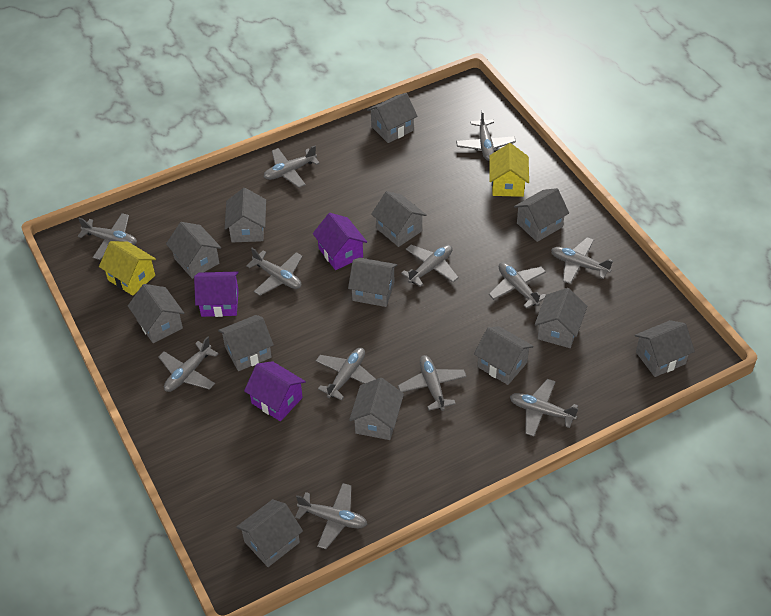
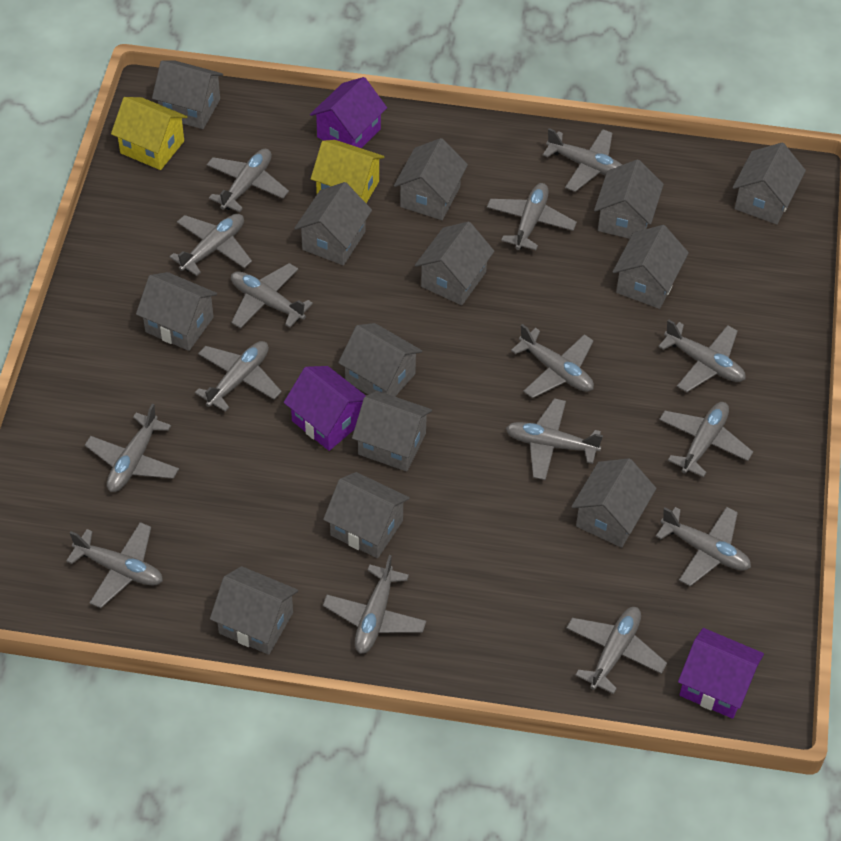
grey plane: [78,213,137,260] [158,336,219,392] [246,248,302,295] [264,146,320,188] [295,483,367,549] [316,348,376,400] [398,355,467,411] [401,245,459,287] [456,110,516,161] [489,262,546,309] [510,379,579,436] [551,237,613,284] = 12 -> [66,522,163,608] [85,404,179,492] [170,214,252,276] [195,341,282,412] [207,149,289,212] [231,263,313,329] [323,555,426,654] [487,183,577,250] [506,398,603,480] [511,324,594,398] [543,128,622,192] [566,607,667,694] [656,507,751,586] [658,319,746,392] [659,402,753,477] = 15

